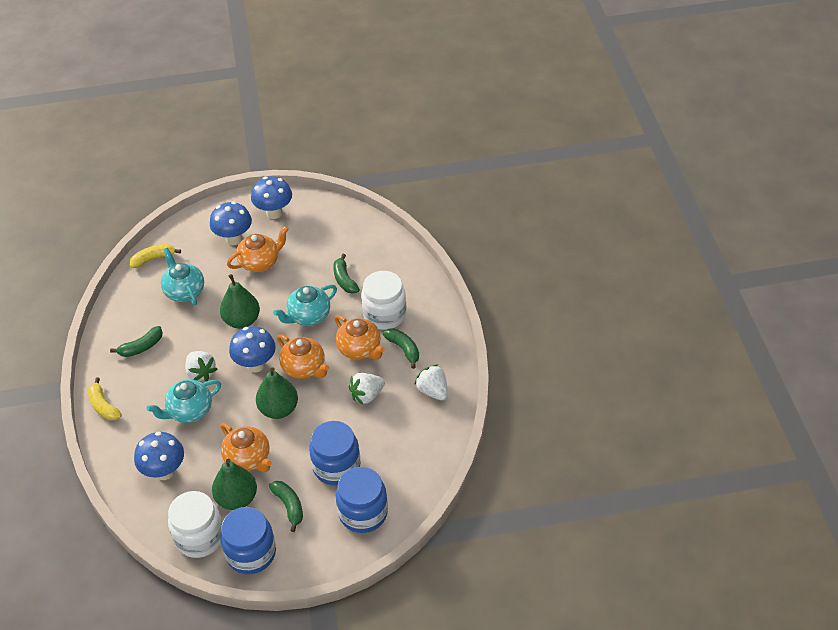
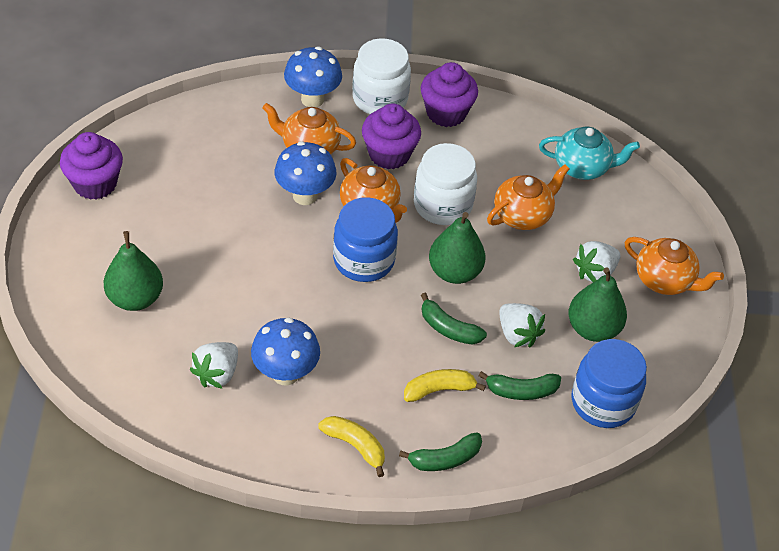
blue jar: [220,507,276,574] [309,421,360,485] [336,467,388,533] = 3 -> [333,197,398,282] [571,339,647,428] = 2
blue mushroom: [134,432,184,480] [210,202,252,245] [229,326,276,373] [251,176,292,219] = 4 -> [251,318,320,385] [275,141,336,205] [284,47,342,107] = 3
green banana: [110,326,163,357] [269,481,303,532] [333,254,360,294] [382,328,419,369] = 4 -> [399,433,482,471] [421,293,487,345] [478,371,561,400] = 3
purple cupcake: none = 0 -> [60,132,123,200] [362,103,421,169] [421,62,478,127] = 3
turquoise teapot: [147,380,221,423] [161,248,204,305] [273,284,337,326] = 3 -> [539,127,640,180] = 1

